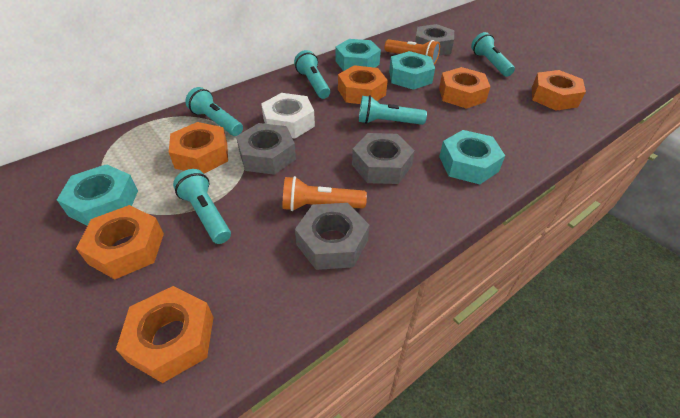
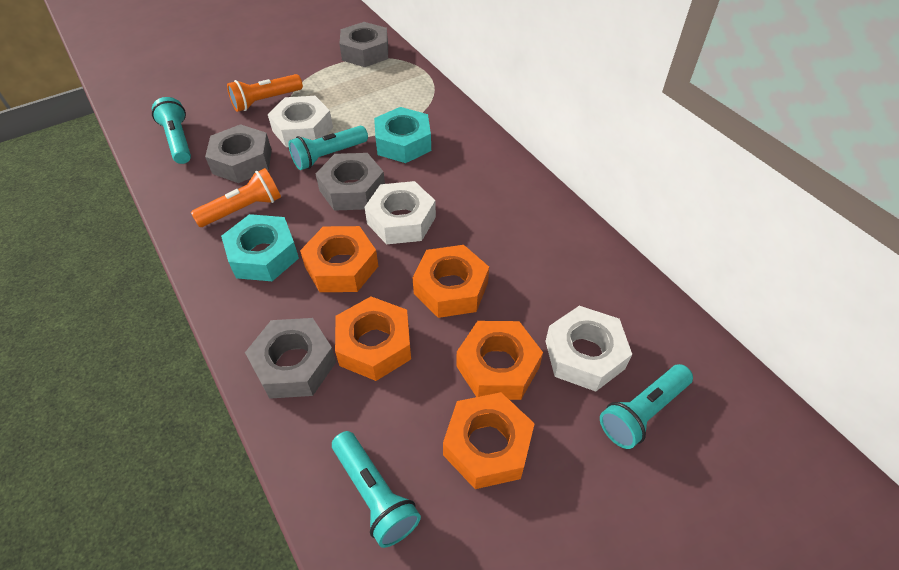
orange nut: [76,205,164,279] [116,286,213,383] [169,122,228,174] [338,65,388,104] [439,67,490,109] [532,70,586,111] = 6 -> [300,226,378,292] [335,297,411,381] [413,245,489,318] [443,392,535,489] [456,321,543,400] = 5
turquoise flashlight: [173,169,231,244] [185,87,243,136] [294,50,330,99] [359,96,427,125] [471,32,515,77] = 5 -> [152,97,191,164] [288,126,368,170] [332,431,421,548] [600,364,693,449] = 4
turquoise nut: [57,164,138,226] [335,39,381,71] [389,51,435,90] [439,130,505,184] = 4 -> [221,214,299,281] [374,107,431,163] = 2
white nut: [261,93,315,139] = 1 -> [268,96,333,147] [364,181,436,244] [546,306,632,392] = 3

